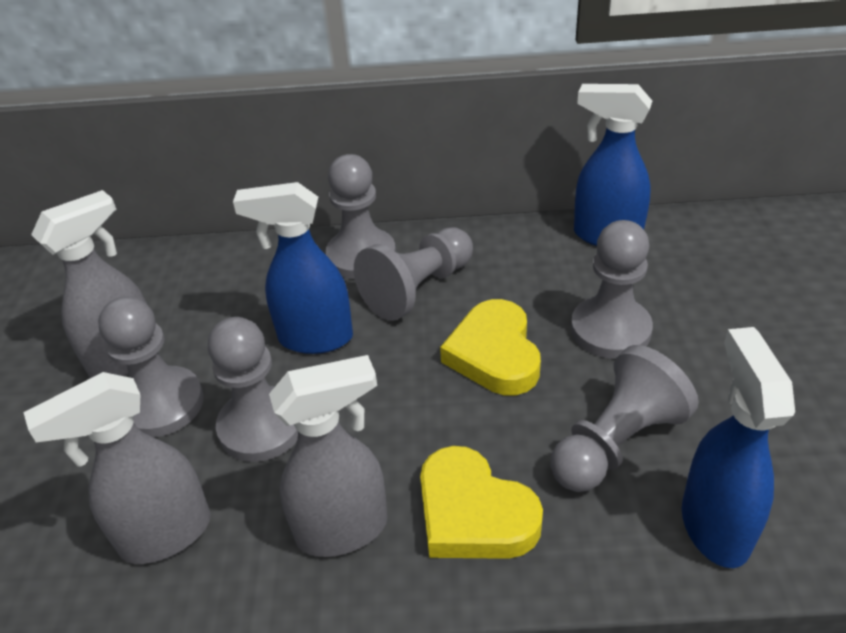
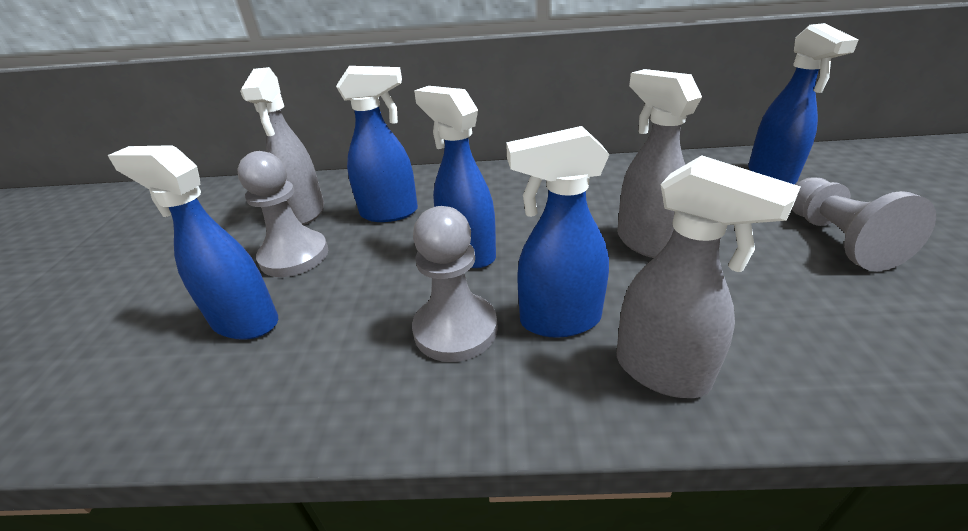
blue spray bottle: [233,182,353,354] [574,84,652,246] [682,327,795,568] = 3 -> [108,145,278,340] [336,66,418,222] [414,86,496,268] [506,126,610,338] [748,23,858,184] = 5
grey pawn: [98,296,204,437] [208,317,298,462] [325,154,396,279] [354,227,473,321] [550,345,699,492] [571,220,653,359] = 6 -> [237,151,328,277] [412,206,498,362] [792,177,936,271] = 3
yellow heart: [420,446,543,559] [440,299,541,395] = 2 -> none = 0

